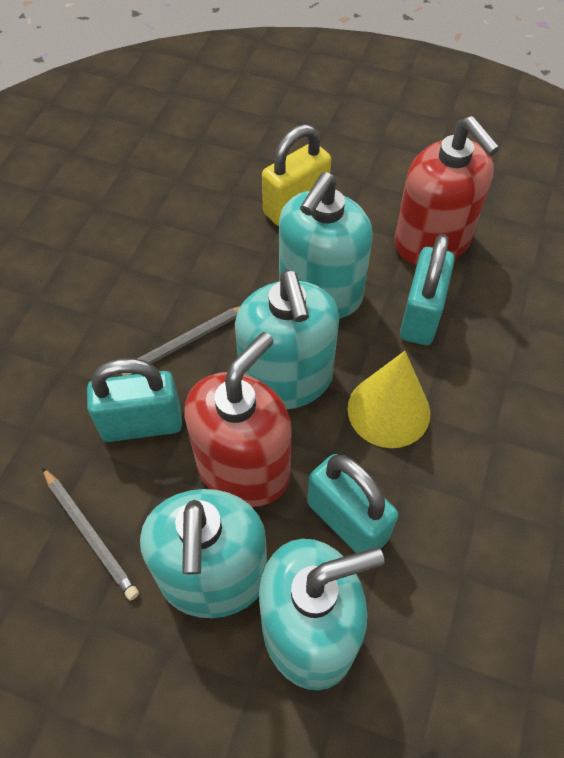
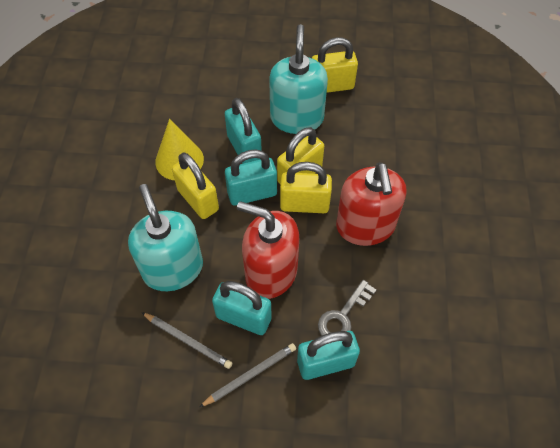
grey key: none = 0 -> [318,280,376,335] = 1
turquoise padlock: [87,358,182,442] [307,454,398,553] [400,234,455,345] = 3 -> [212,281,272,335] [225,98,262,163] [225,149,277,206] [297,331,360,380] = 4
turquoise soap dispenser: [140,489,267,618] [235,270,339,409] [259,539,384,690] [279,172,373,319] = 4 -> [128,184,203,291] [269,24,328,134] = 2
yellow padlock: [262,124,331,226] = 1 -> [172,153,219,219] [277,127,324,184] [280,162,332,213] [312,37,358,93] = 4

